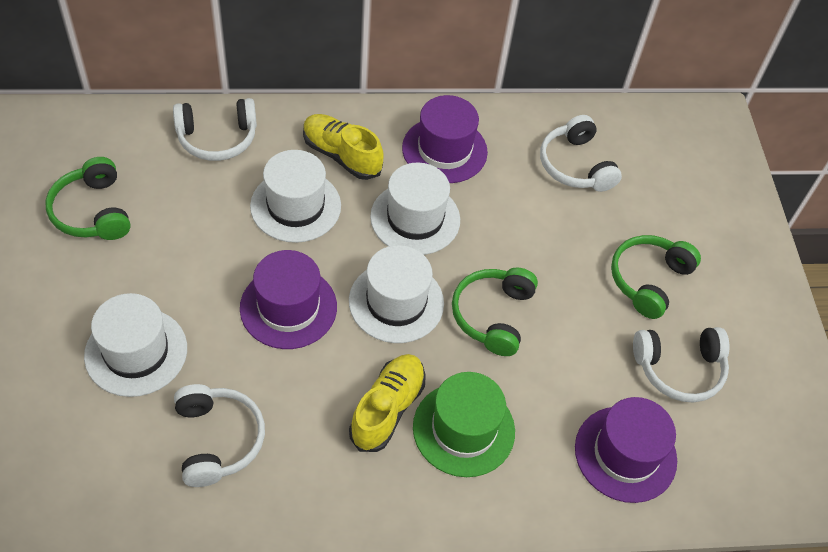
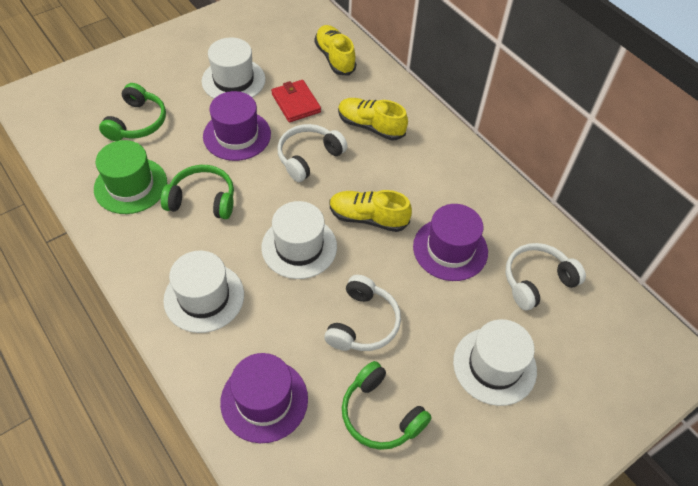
red wallet: none = 0 -> [271,80,321,123] = 1
white headphones: [173,98,257,161] [174,384,265,487] [540,115,622,192] [633,327,729,403] = 4 -> [277,124,348,182] [324,275,401,351] [506,243,586,310] = 3
yellow shoe: [303,114,384,180] [349,354,426,452] = 2 -> [314,25,356,76] [330,190,412,232] [338,98,408,141] = 3

